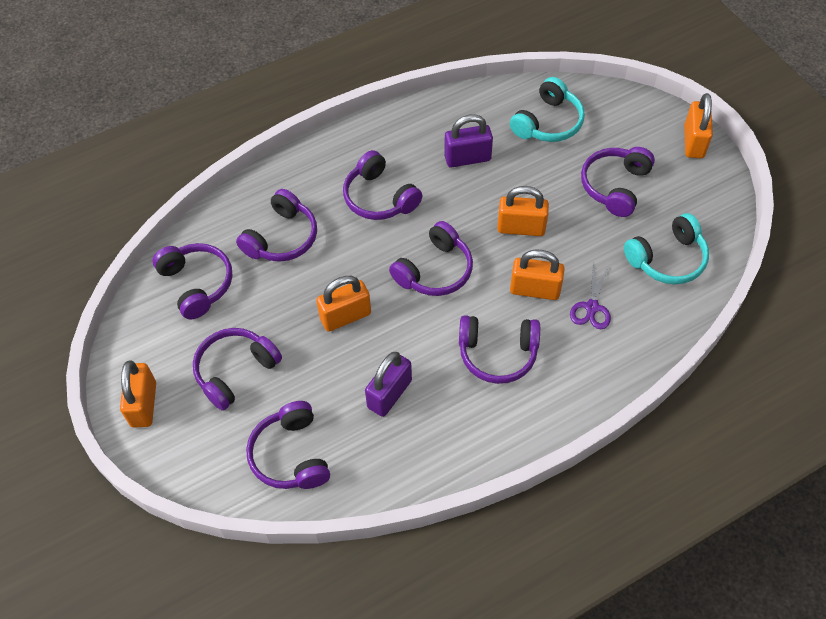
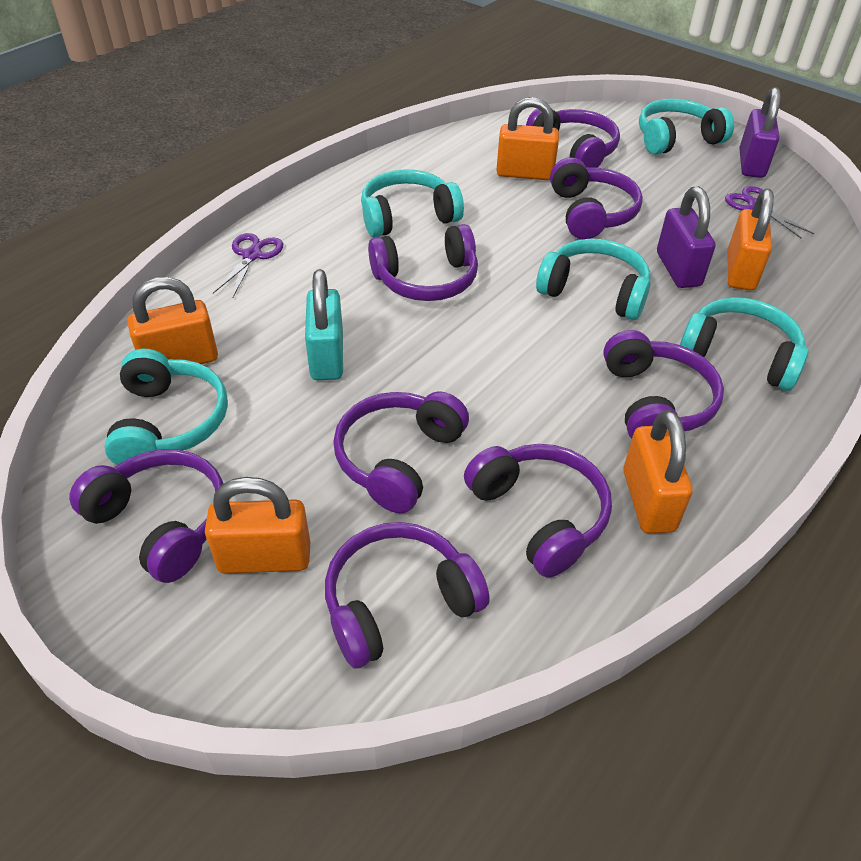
purple scissors: [570,264,611,329] = 1 -> [213,233,283,298] [725,186,814,239] = 2
turquoise headphones: [510,77,585,142] [624,213,709,284] = 2 -> [104,349,228,465] [361,169,464,237] [536,239,651,320] [639,98,734,155] [680,297,808,391] = 5
turquoise padlock: none = 0 -> [305,269,343,380] = 1

